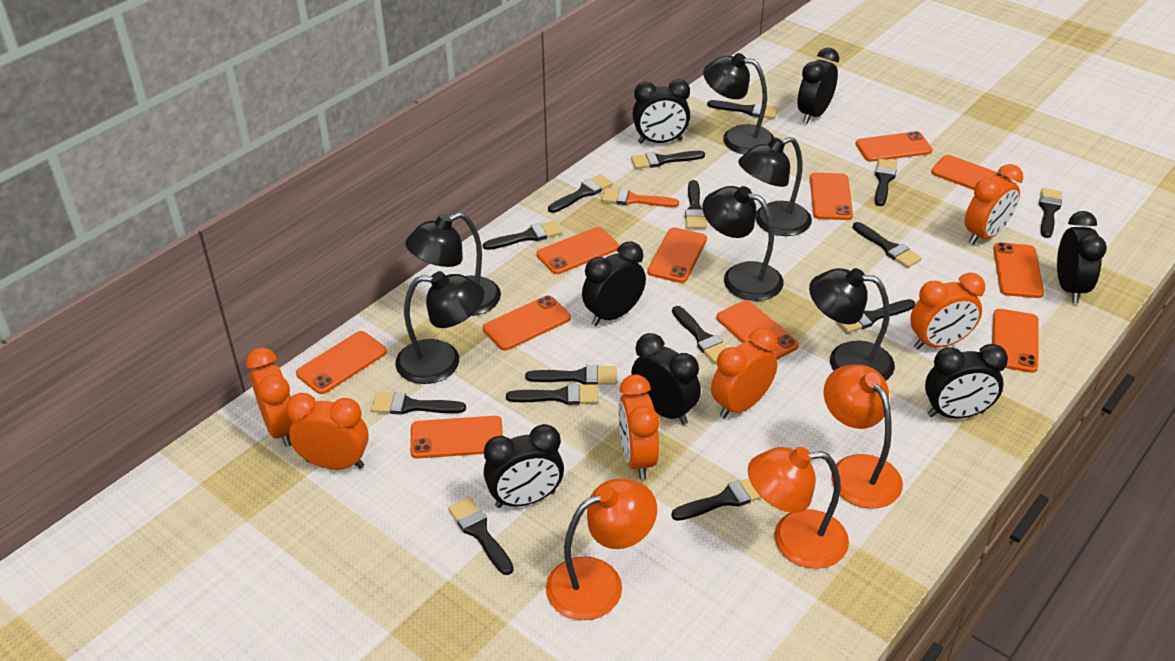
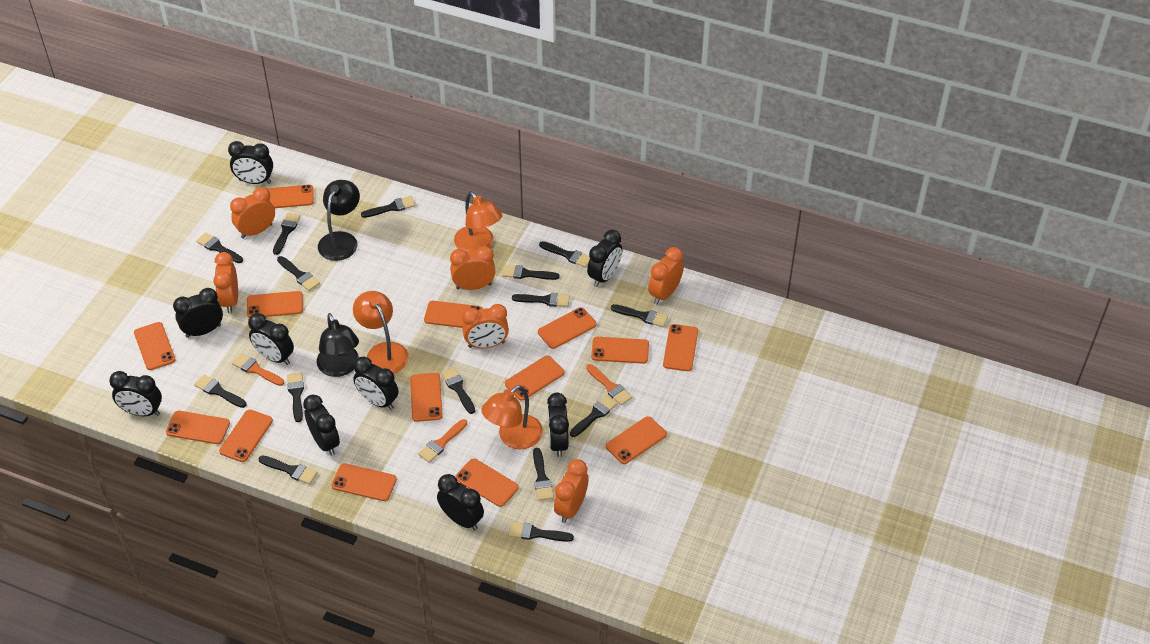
black clock: [484,424,564,508] [582,241,646,326] [631,333,701,425] [632,79,690,144] [797,48,839,124] [925,344,1008,418] [1057,211,1107,303] = 7 -> [109,371,162,416] [173,288,223,338] [228,141,273,184] [248,313,294,365] [303,395,340,456] [353,357,399,410] [437,474,484,530] [547,393,569,457] [587,230,622,287] = 9
black lamp: [395,271,484,384] [405,212,501,316] [703,53,774,154] [703,186,784,301] [738,137,812,236] [809,268,895,381] = 6 -> [317,313,359,377] [318,180,360,261] = 2
orange brush: [601,188,679,207] = 1 -> [232,353,284,386] [418,419,467,463] [586,364,632,405] = 3
orange phone: [296,331,387,394] [410,416,503,459] [483,295,571,350] [536,227,619,274] [647,227,707,283] [716,300,799,359] [810,173,853,220] [855,131,933,162] [931,155,1012,190] [992,309,1039,373] [993,242,1044,298] = 11 -> [134,322,176,370] [166,411,230,444] [219,409,273,462] [247,291,303,318] [266,185,314,208] [332,463,397,501] [410,373,443,422] [424,301,483,328] [455,458,519,507] [505,355,565,401] [538,307,597,349] [591,337,649,364] [606,416,667,464] [663,324,698,371] = 14

